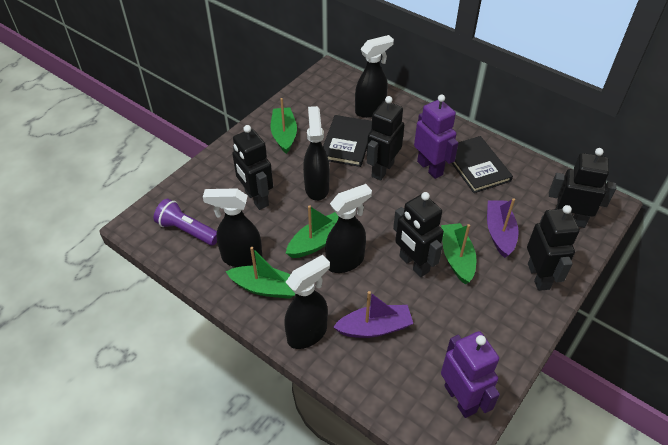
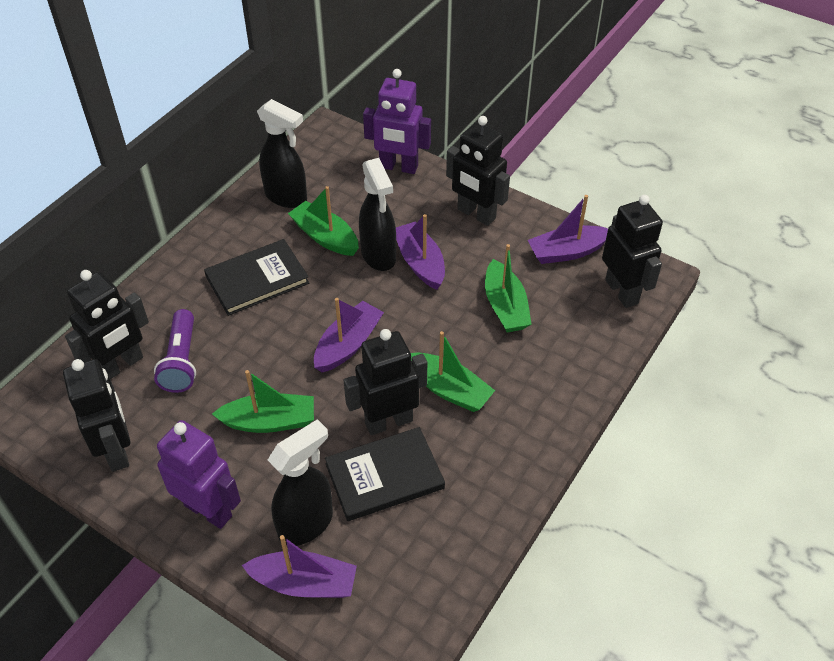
black spray bottle: [203,188,262,267] [284,255,330,349] [303,106,330,201] [325,184,372,273] [355,35,394,118] = 5 -> [257,99,307,208] [268,419,333,546] [359,158,396,271] = 3
purple boat: [333,291,413,338] [487,198,519,258] = 2 -> [242,535,357,598] [314,298,384,372] [396,214,445,290] [528,195,608,264] = 4

